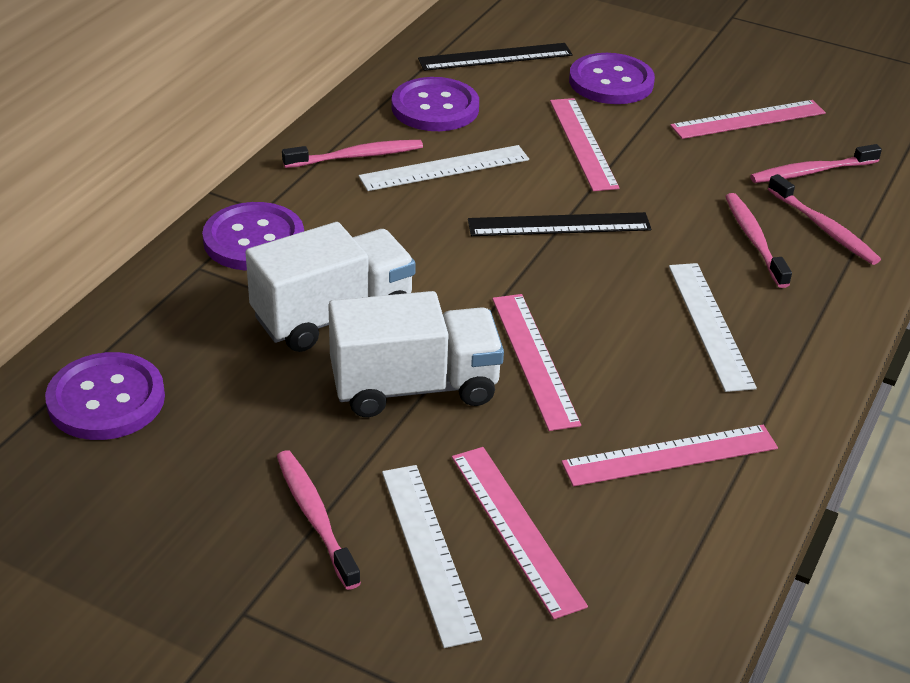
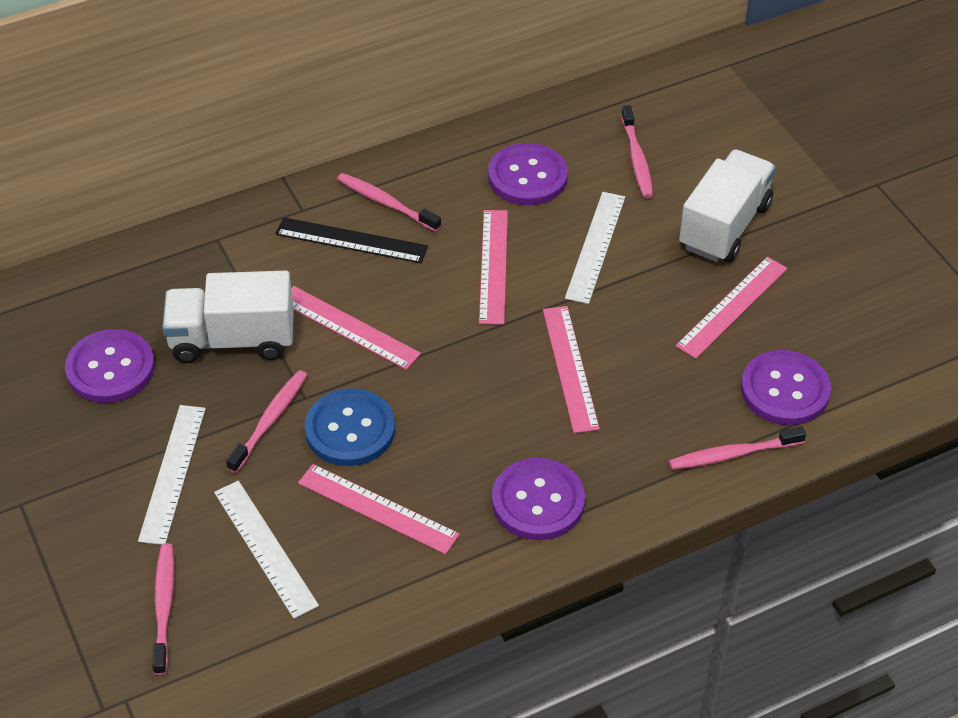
black ruler: [418,43,572,71] [468,212,651,236] = 2 -> [275,217,428,263] = 1
blue button: none = 0 -> [304,388,395,466] = 1

